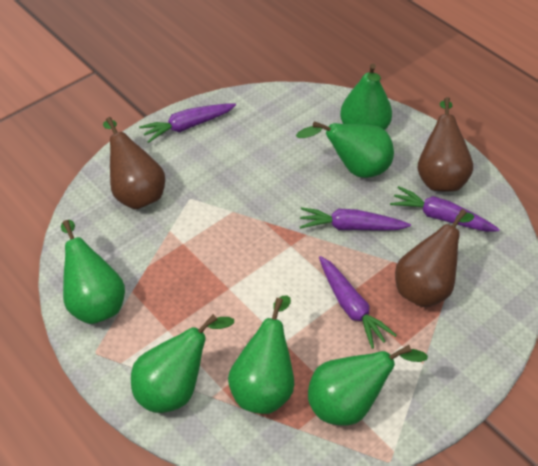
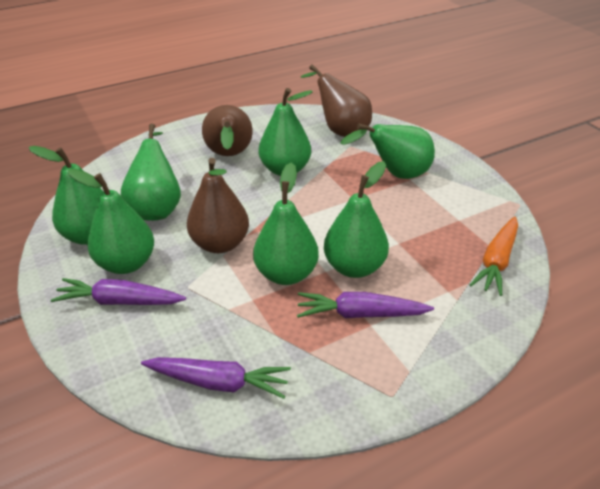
green pear: [61,220,125,324] [131,314,234,413] [228,295,294,414] [296,121,394,178] [308,345,428,426] [340,64,392,130] = 6 -> [29,146,104,245] [68,169,154,274] [121,123,181,221] [253,162,319,285] [259,88,313,176] [324,161,389,278] [340,123,435,179] = 7
orange carrot: none = 0 -> [470,216,518,296] = 1
purple carrot: [139,104,236,143] [300,207,411,231] [319,256,397,349] [390,186,500,232] = 4 -> [51,278,186,305] [141,357,291,399] [297,292,434,318] = 3

